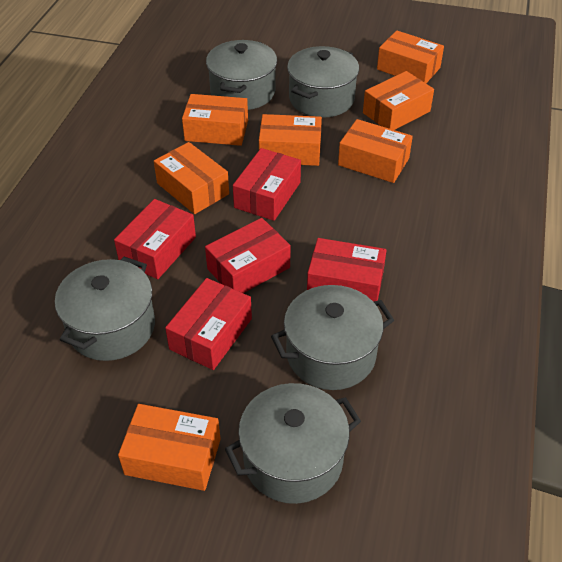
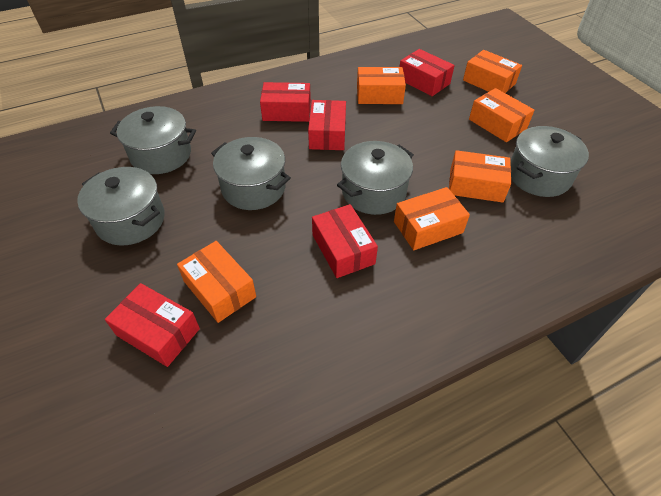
orange box: [118,404,221,491] [154,142,229,214] [182,94,248,146] [259,114,322,166] [338,119,413,183] [363,71,434,130] [377,30,444,83] = 7 -> [177,241,256,323] [357,67,406,104] [394,187,470,250] [449,150,511,203] [463,50,522,93] [469,88,535,142] = 6

